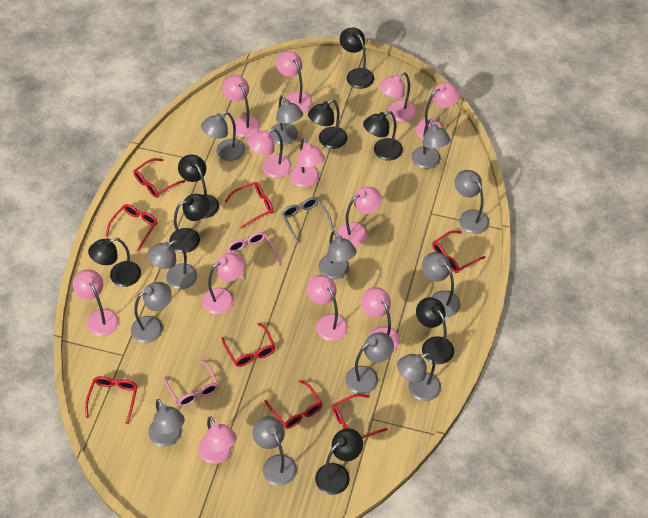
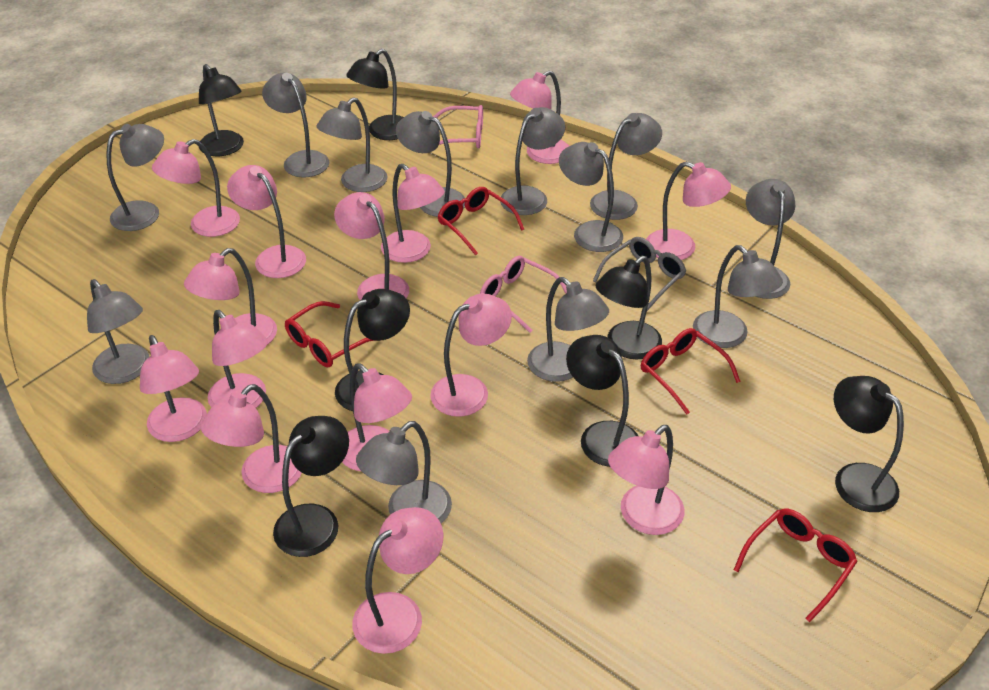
black lamp: [88,238,141,287] [170,194,210,253] [178,154,219,218] [308,99,347,149] [315,428,363,495] [340,27,374,89] [363,111,403,161] [416,297,454,364] = 8 -> [199,64,244,156] [273,416,349,557] [335,289,410,411] [346,49,404,140] [566,335,638,467] [596,256,662,359] [834,376,904,512] = 7
pink lamp: [73,269,119,336] [198,416,237,464] [202,253,244,314] [222,75,260,138] [248,128,291,178] [276,51,312,112] [290,138,325,188] [307,275,348,341] [337,187,382,246] [361,287,400,352] [379,72,416,122] [415,82,459,139] = 12 -> [140,335,207,442] [152,139,240,237] [184,248,277,345] [201,384,302,493] [208,310,268,408] [227,165,306,278] [334,192,409,300] [342,363,412,471] [352,507,443,654] [381,164,445,263] [430,294,512,417] [510,71,569,164] [608,425,684,535] [646,162,731,260] = 14
red glasses: [85,376,138,424] [105,204,158,252] [133,158,186,198] [221,323,275,367] [225,182,274,229] [264,380,322,429] [332,394,388,439] [432,230,486,273] = 8 -> [285,301,376,367] [437,187,524,256] [641,328,741,415] [734,509,858,622] = 4

